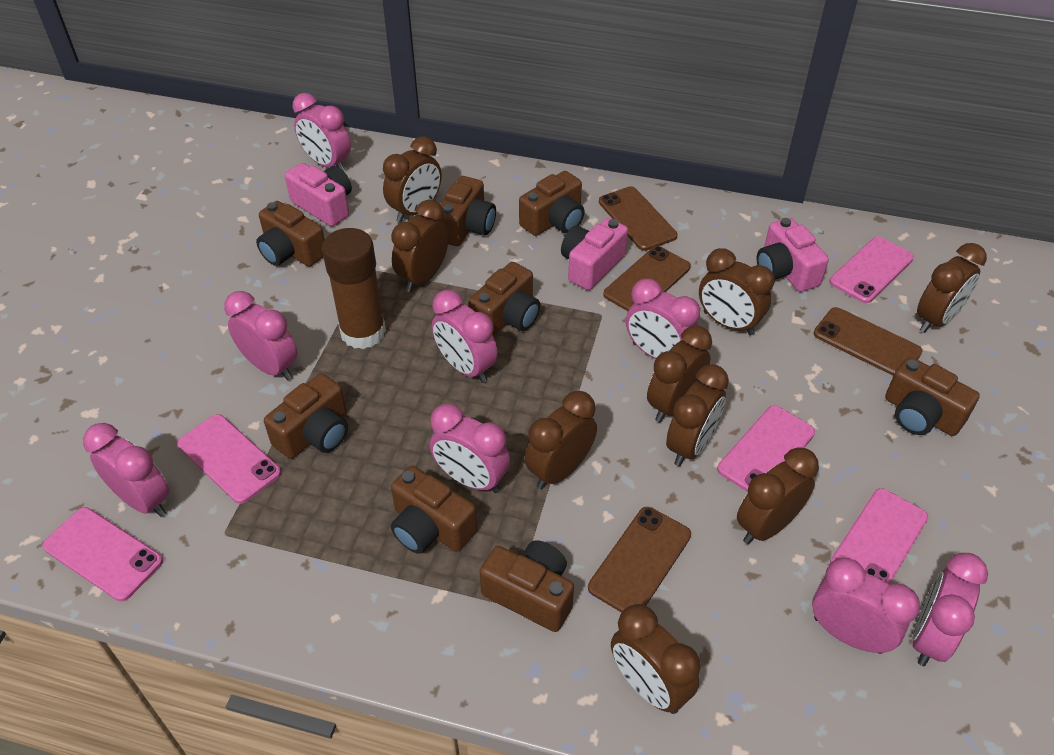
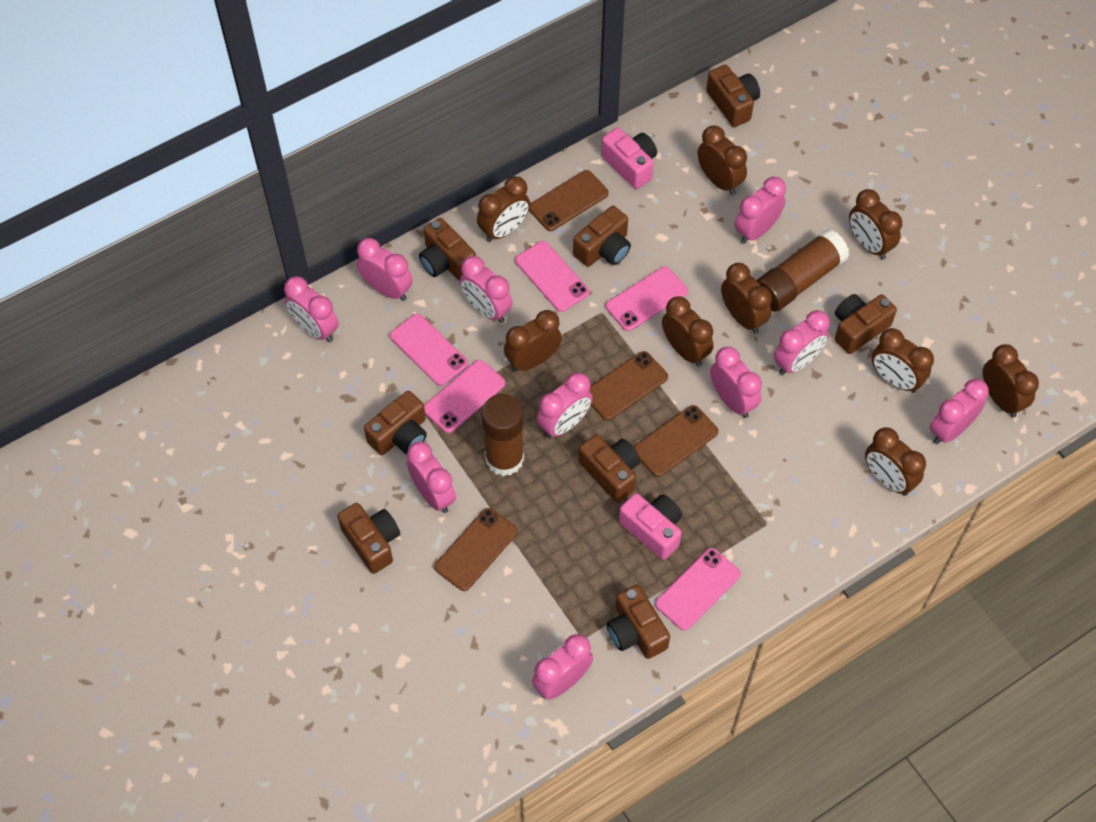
brown glue stick: [322,228,386,349] = 1 -> [481,394,524,476] [756,229,849,312] = 2
pink camera: [285,163,352,226] [561,218,628,290] [757,218,829,292] = 3 -> [601,128,657,189] [619,493,682,560] = 2
pink clock: [83,423,169,517] [224,291,297,380] [293,93,351,171] [430,403,510,493] [432,290,498,383] [626,279,700,359] [812,558,920,654] [912,553,988,666] = 8 -> [284,276,339,342] [357,238,413,301] [407,442,456,513] [460,256,513,323] [532,634,593,700] [536,372,593,438] [710,347,762,418] [735,177,786,244] [774,310,830,375] [930,379,989,444] = 10

